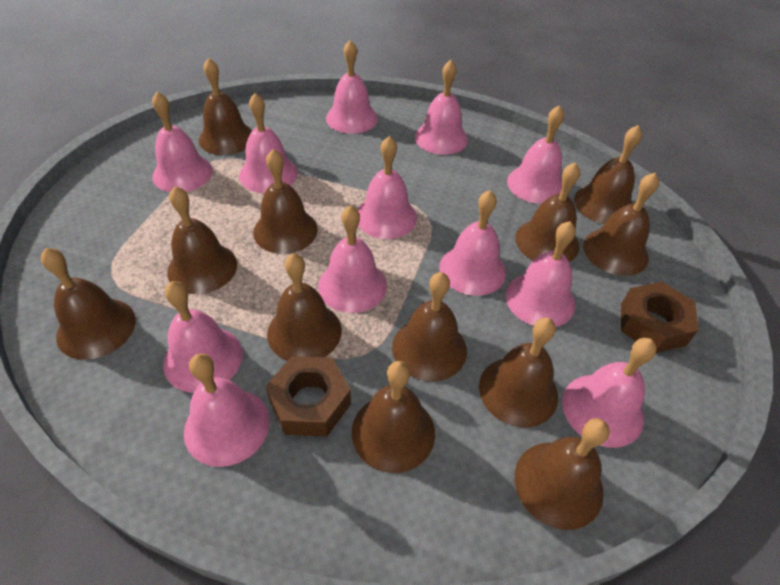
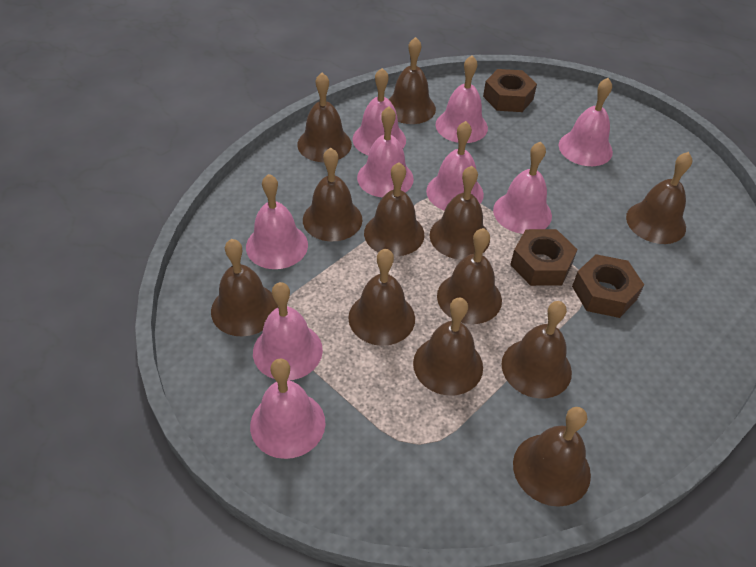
brown nut: [266,356,351,436] [621,282,698,353] = 2 -> [483,69,537,112] [510,229,578,286] [572,254,644,318] = 3
pink bell: [152,92,213,192] [163,281,243,393] [184,354,270,467] [239,93,298,193] [318,205,387,313] [326,40,378,134] [357,136,417,239] [415,60,468,155] [439,190,506,296] [505,221,576,327] [507,105,564,204] [562,338,657,448] = 12 -> [246,174,308,269] [250,358,325,459] [253,282,323,380] [352,68,406,155] [357,106,414,198] [426,121,484,211] [435,55,488,143] [493,142,552,234] [559,78,613,166] = 9

